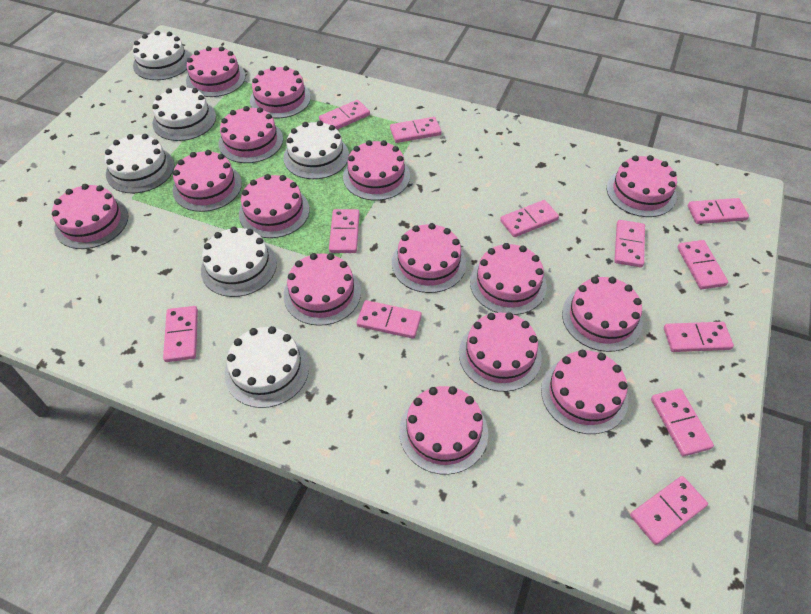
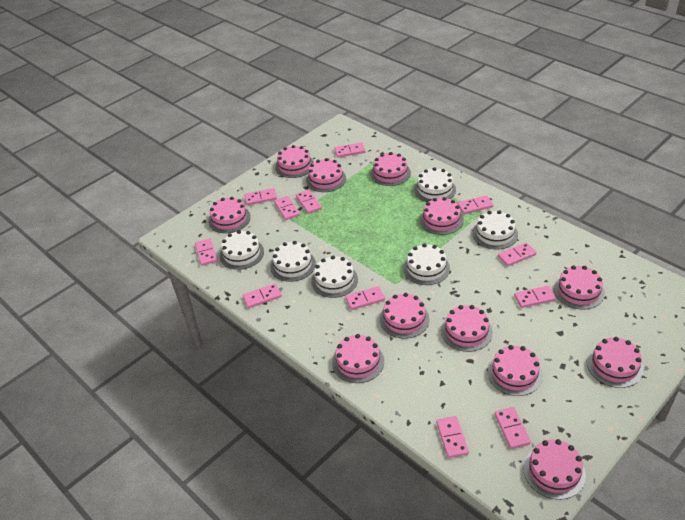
pink cake: [52,184,128,249] [173,150,242,212] [186,46,246,97] [218,106,283,163] [239,174,309,238] [250,66,311,119] [284,253,361,326] [343,140,410,201] [392,223,466,293] [399,386,488,475] [459,312,542,392] [470,243,547,315] [541,350,628,434] [562,277,643,352] [607,155,677,217] = 15 -> [208,197,251,233] [275,145,314,178] [306,158,346,192] [332,334,384,383] [370,152,411,186] [380,293,430,339] [420,197,464,235] [441,305,493,352] [488,345,543,396] [523,439,586,500] [554,266,605,309] [587,337,644,388] = 12

